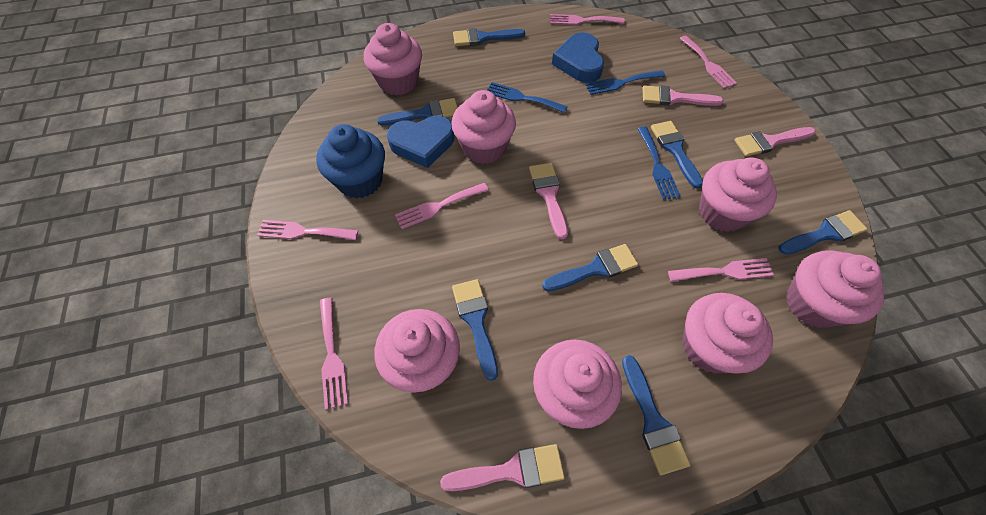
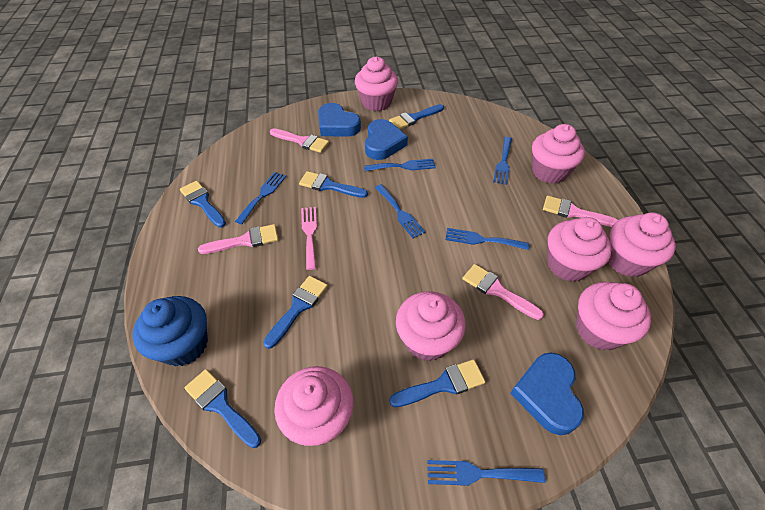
blue brush: [377,98,458,125] [452,279,498,381] [453,28,525,46] [542,244,638,291] [622,355,691,475] [651,121,703,189] [779,210,867,255] = 7 -> [180,181,226,228] [185,369,261,448] [263,276,328,349] [299,171,368,198] [389,104,444,129] [389,359,486,407] = 6
blue fork: [487,82,568,113] [585,71,665,95] [638,127,681,200] = 3 -> [235,172,286,224] [364,159,436,171] [375,184,426,238] [427,460,546,486] [445,228,529,250] [493,137,512,185] = 6
blue heart: [387,116,454,168] [552,32,604,83] = 2 -> [318,103,361,136] [365,119,408,160] [510,353,584,435] = 3
pink fork: [257,220,358,240] [320,298,348,410] [395,183,489,229] [550,14,625,25] [668,258,774,282] [679,35,737,88] = 6 -> [301,207,317,270] = 1

